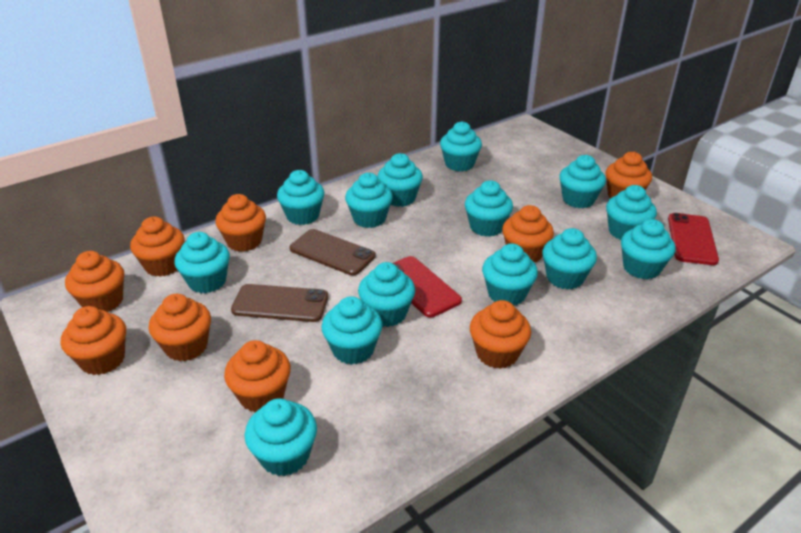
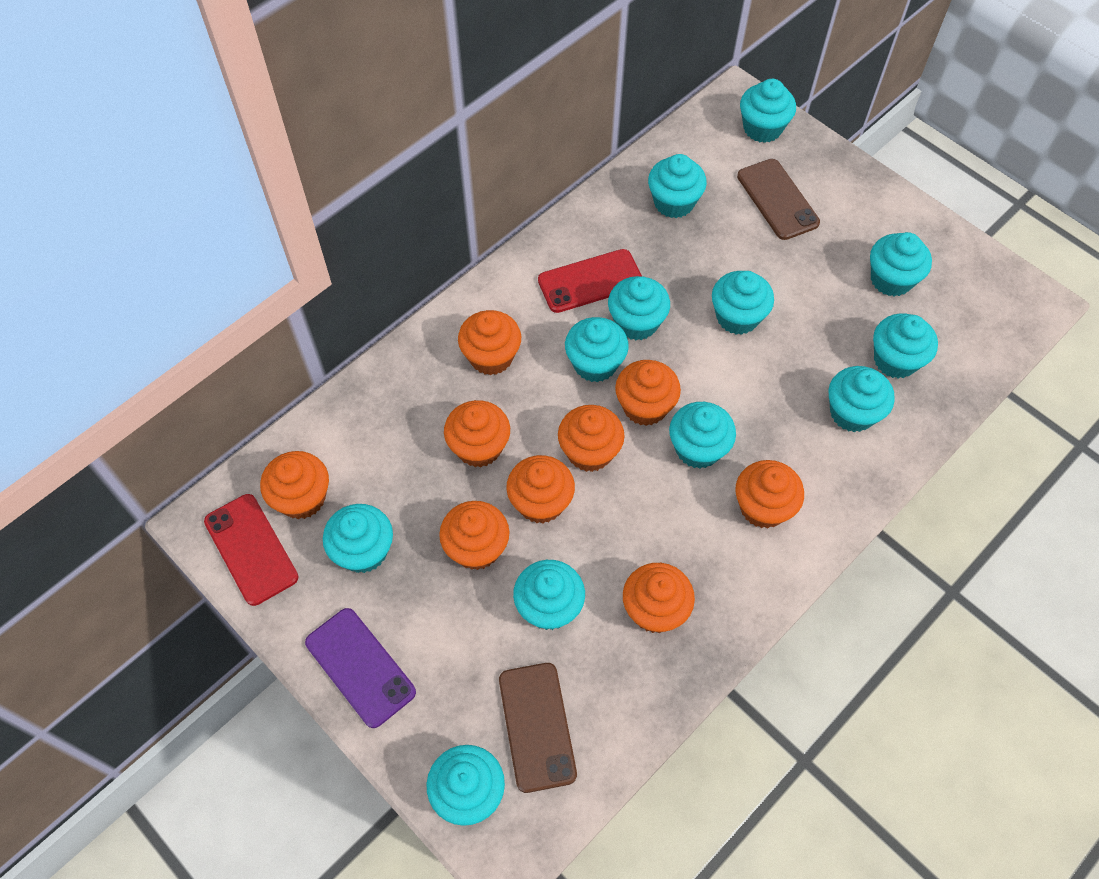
purple phone: none = 0 -> [305,608,416,728] = 1
turquoise cupcake: [175,232,230,293] [245,398,317,476] [277,170,325,225] [321,296,382,365] [345,173,393,228] [358,262,415,327] [377,153,423,207] [440,121,482,172] [465,180,513,237] [482,243,538,305] [542,228,597,290] [559,155,606,208] [606,185,657,240] [621,219,676,280] = 14 -> [323,504,393,573] [427,745,505,826] [513,560,585,630] [565,317,629,382] [608,276,670,340] [648,154,707,218] [669,402,736,469] [712,271,774,335] [740,79,796,143] [828,366,895,432] [870,232,932,297] [873,313,938,379] = 12

